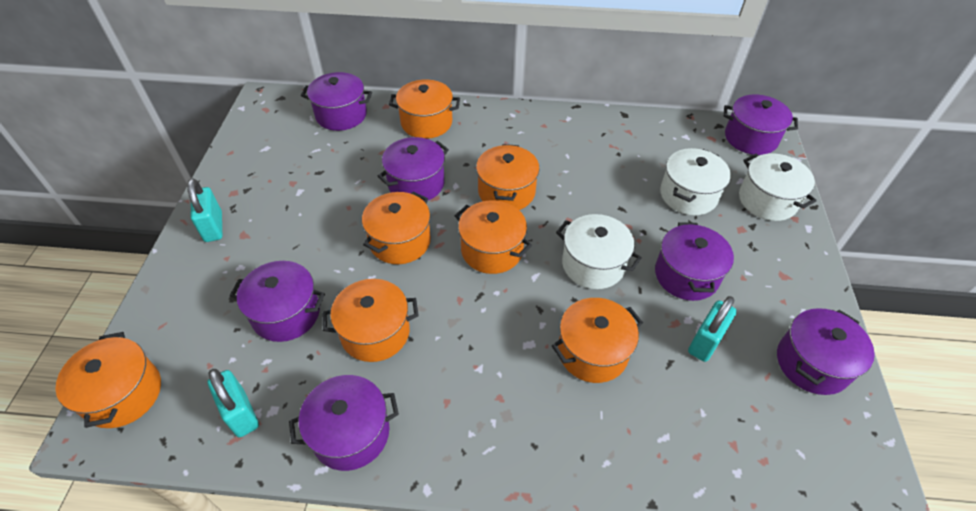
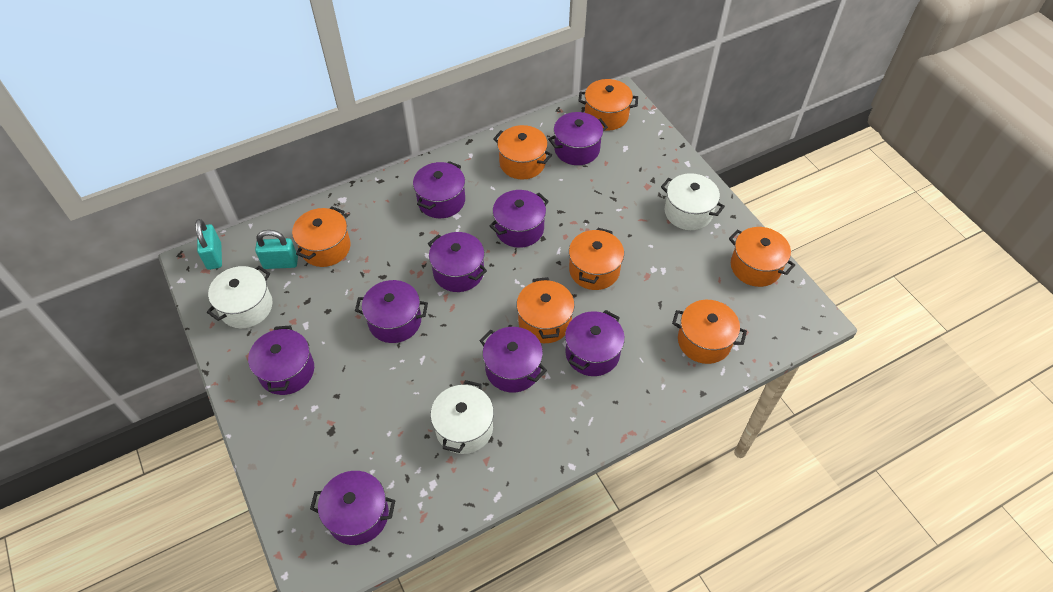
purple pot: [230,261,325,342] [289,375,399,471] [301,72,372,131] [377,137,449,201] [655,222,734,301] [724,95,798,155] [777,308,875,395] = 7 -> [248,325,314,395] [310,471,395,545] [355,280,428,343] [413,161,465,218] [428,232,487,292] [479,327,547,392] [489,190,549,248] [548,112,608,165] [565,310,625,376] = 9
turquoise padlock: [187,178,222,242] [207,369,259,437] [688,296,737,362] = 3 -> [195,219,222,270] [255,230,298,269] = 2

